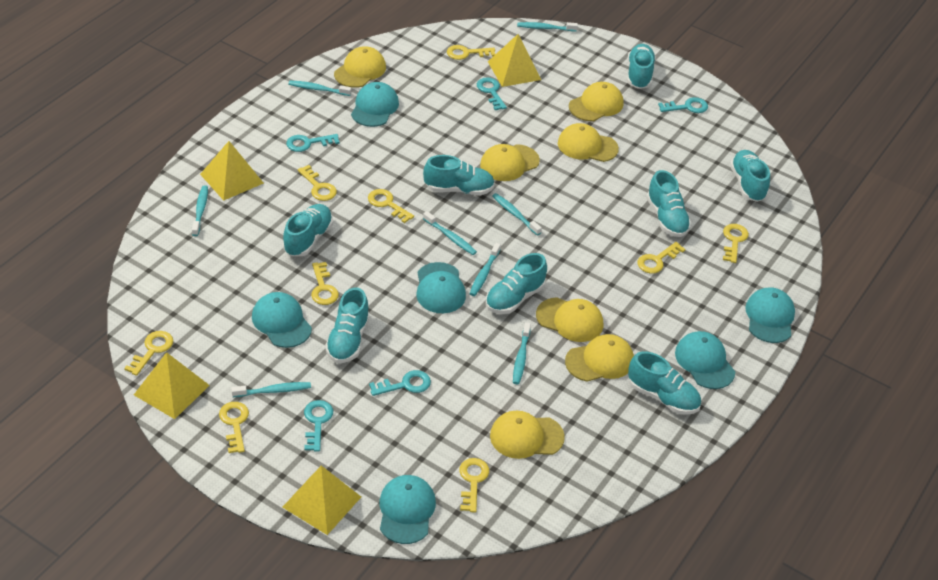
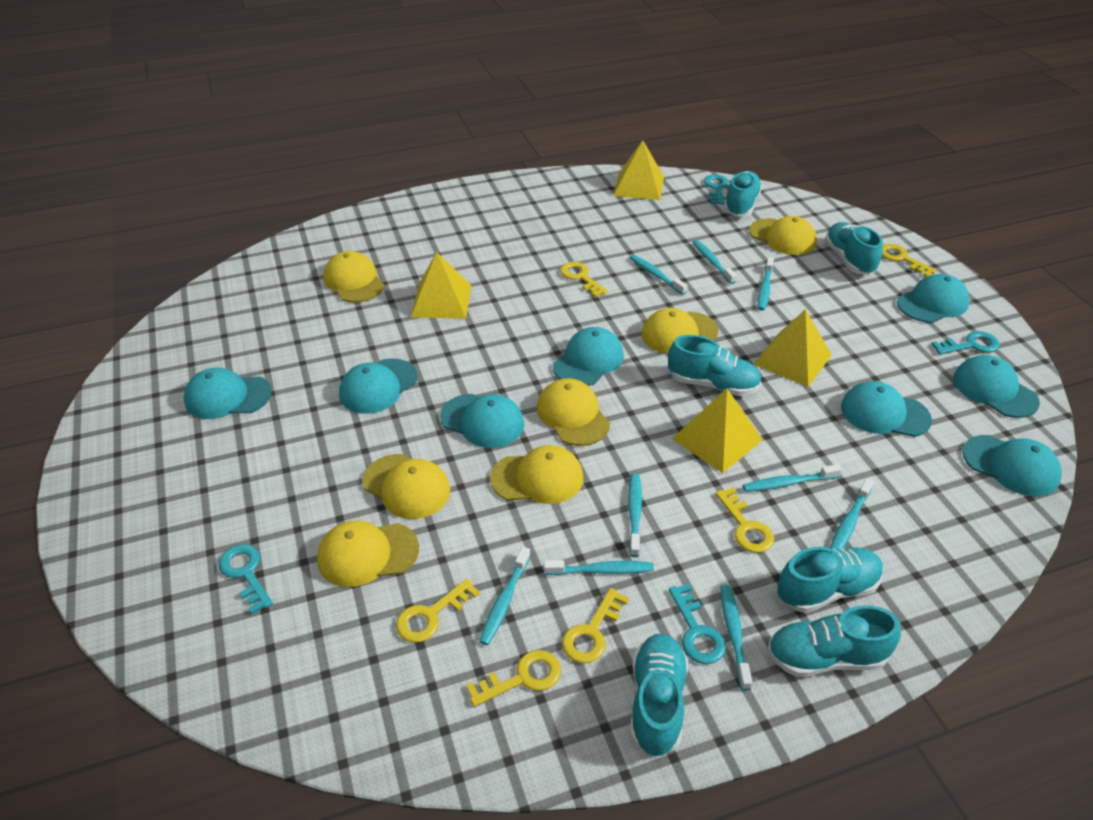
turquoise cap: [252,292,312,348] [351,82,399,127] [379,475,436,544] [416,262,466,313] [675,331,735,389] [745,287,795,343] = 6 -> [184,368,272,419] [339,359,418,414] [440,394,524,448] [553,327,624,386] [841,381,932,437] [897,274,970,323] [953,355,1040,418] [962,435,1062,497] = 8
turquoise key: [286,134,340,152] [304,400,333,452] [369,370,431,396] [477,77,507,110] [658,97,708,113] = 5 -> [219,544,273,614] [669,584,726,664] [704,175,729,205] [931,331,1000,354] = 4
turquoise shoe: [283,204,333,256] [325,288,370,363] [423,155,495,195] [486,253,547,314] [627,44,656,89] [628,351,701,415] [647,170,691,237] [730,150,770,202] = 8 -> [630,634,688,756] [668,335,761,396] [724,171,762,217] [767,605,901,677] [777,547,884,613] [825,222,883,275] = 6
turquoise toothbrush: [192,185,208,236] [231,382,311,397] [288,81,351,96] [423,211,477,255] [470,243,501,296] [492,193,542,236] [513,322,531,384] [517,22,578,31] = 8 -> [479,547,530,645] [544,560,654,575] [628,473,642,557] [629,255,688,295] [693,240,737,284] [721,585,753,691] [743,464,842,492] [758,257,774,311] [830,478,874,549] = 9
yellow key: [124,331,173,376] [219,402,249,453] [298,165,337,201] [311,262,339,305] [368,189,414,223] [447,45,495,60] [459,458,489,512] [638,242,685,274] [723,224,749,263] = 9 -> [396,579,480,643] [466,650,561,707] [560,262,608,298] [562,588,629,663] [715,487,774,553] [882,244,937,277] = 6

